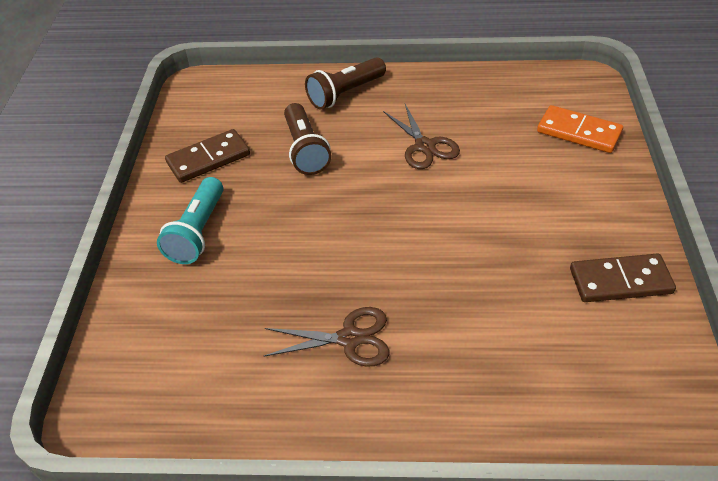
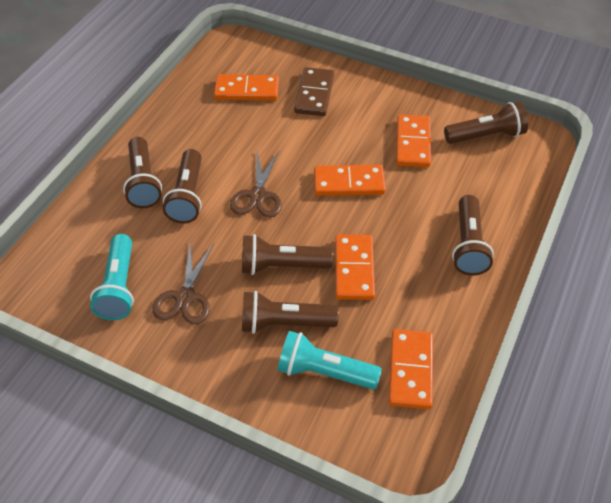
brown domino: [165,129,250,183] [570,253,676,302] = 2 -> [294,67,334,116] = 1
brown flashlight: [284,103,331,175] [305,57,386,110] = 2 -> [123,137,162,208] [163,149,202,224] [242,234,333,275] [242,291,339,334] [444,101,528,144] [452,195,494,276] = 6
orange domino: [537,105,623,153] = 1 -> [214,74,279,101] [314,165,386,196] [335,234,375,300] [389,329,433,409] [396,114,431,167] = 5
turquoise flashlight: [157,177,223,264] = 1 -> [90,234,134,320] [278,331,382,390] = 2

